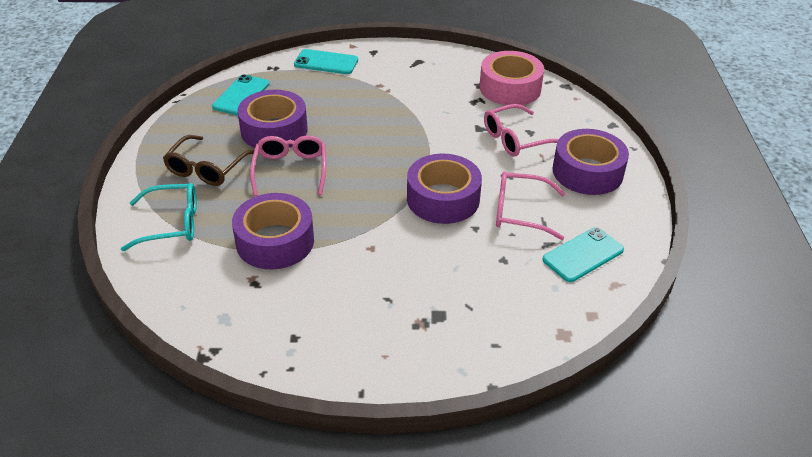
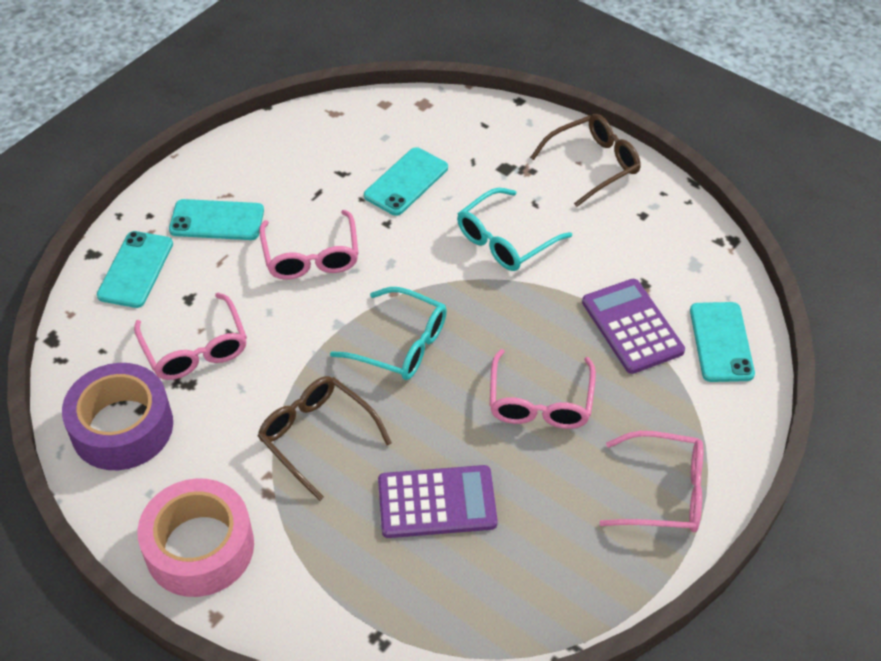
brown glasses: [163,135,254,186] = 1 -> [258,376,392,501] [530,114,641,207] = 2
pink glasses: [250,135,326,196] [484,104,559,157] [496,171,566,240] = 3 -> [134,293,247,380] [259,210,359,280] [490,349,596,429] [599,431,703,532] = 4
purple calculator: none = 0 -> [378,465,498,538] [582,279,685,374] = 2
purple tape: [232,193,314,270] [237,90,308,148] [407,154,482,224] [553,129,629,195] = 4 -> [62,363,173,470] = 1
turquoise glasses: [121,183,197,251] = 1 -> [330,287,447,380] [457,188,572,271] = 2
turquoise phone: [212,74,269,115] [294,49,358,74] [542,227,624,282] = 3 -> [97,231,173,308] [169,199,264,240] [364,147,448,216] [690,302,755,382] = 4

